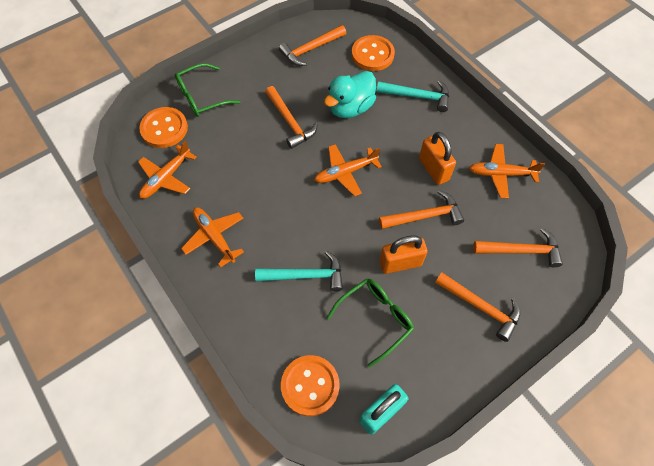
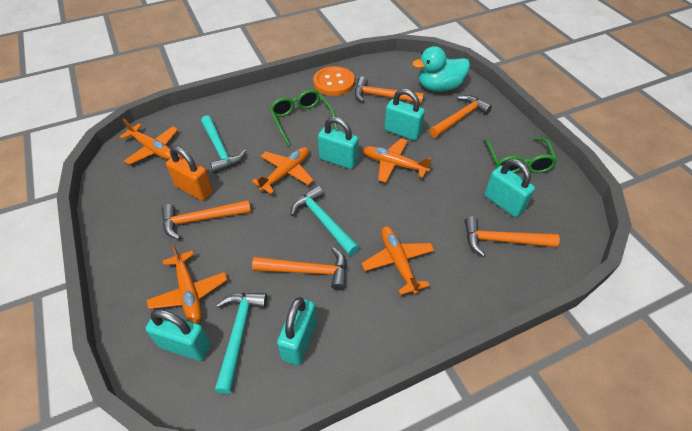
orange button: [139,107,188,148] [281,355,340,416] [352,35,395,71] = 3 -> [313,66,355,96] = 1
orange padlock: [380,235,428,274] [419,132,456,185] = 2 -> [166,146,213,201] = 1
orange plane: [138,141,196,199] [181,207,244,267] [314,144,382,196] [469,144,545,199] = 4 -> [119,119,178,165] [146,244,227,324] [252,147,314,194] [361,226,435,295] [363,139,432,183] = 5
turquoise hammer: [255,251,343,291] [376,80,449,112] = 2 -> [201,115,246,173] [215,293,267,394] [291,186,359,256] = 3
turquoise padlock: [359,384,408,435] = 1 -> [146,309,211,361] [277,297,317,365] [318,117,359,169] [384,89,425,141] [484,159,535,217] = 5

